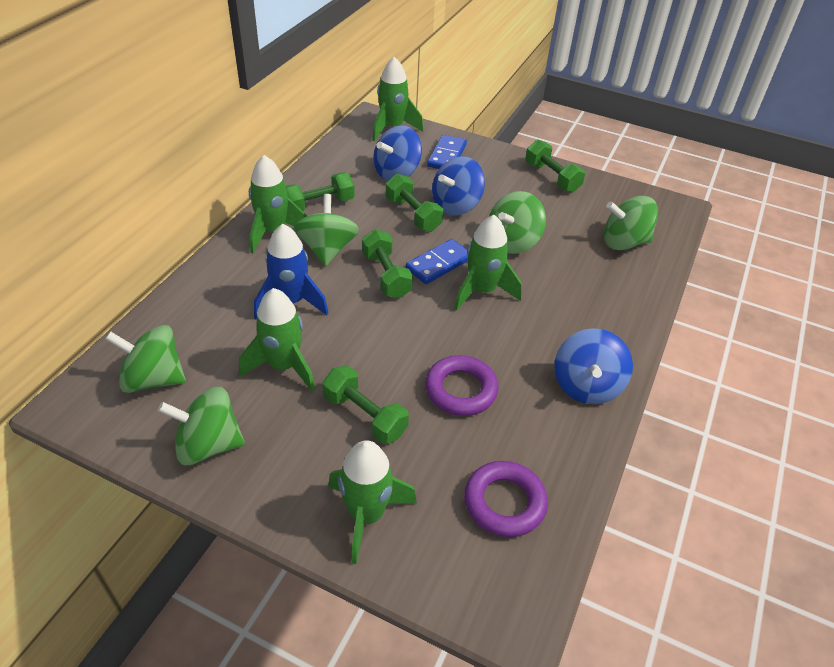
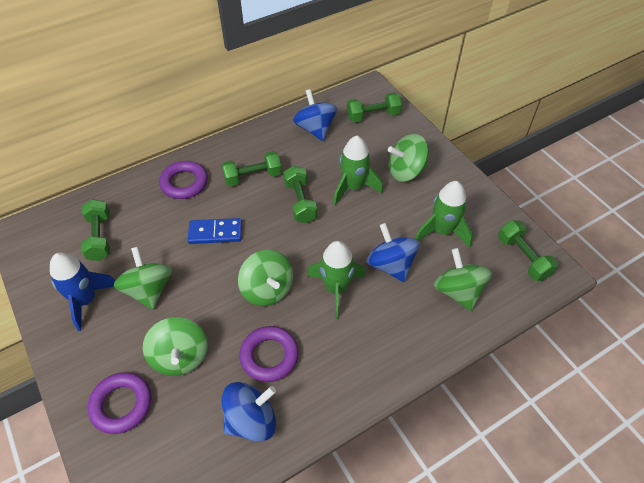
blue domino: [406,239,468,284] [427,135,467,169] = 2 -> [188,218,242,244] = 1
green rocket: [239,288,315,392] [249,155,307,253] [328,440,417,564] [372,57,423,141] [454,215,522,311] = 5 -> [307,241,366,319] [333,136,383,205] [415,181,473,247] = 3
purple ring: [425,355,499,416] [464,461,548,537] = 2 -> [88,372,152,434] [159,161,208,199] [239,326,299,382] = 3

